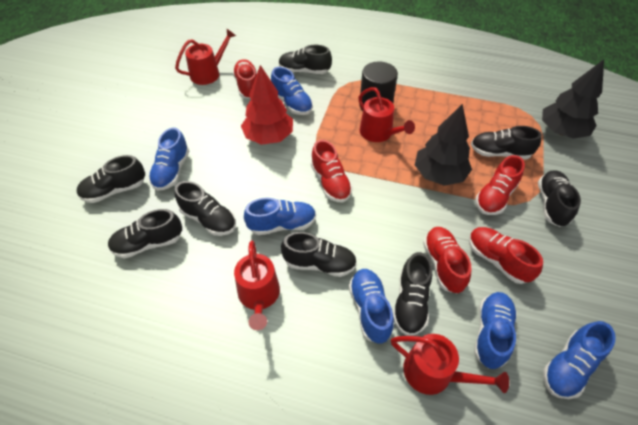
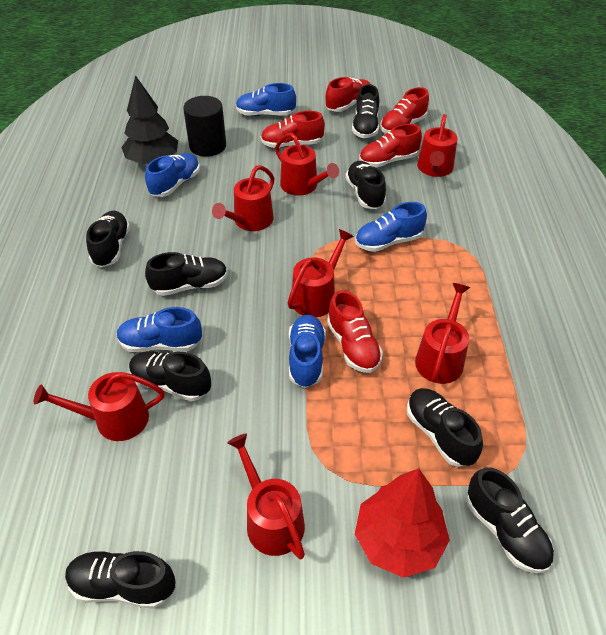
black tree: [415,104,472,186] [542,59,604,139] = 2 -> [121,75,178,164] = 1
blue shoe: [149,127,189,191] [244,198,316,235] [271,67,313,115] [349,269,394,344] [474,292,517,369] [543,321,616,399] = 6 -> [117,307,202,352] [145,153,200,197] [236,83,296,116] [289,315,326,388] [355,202,427,252] = 5
red watering can: [175,29,236,85] [234,240,280,330] [359,87,415,142] [391,334,509,395] = 4 -> [34,372,165,441] [212,165,274,231] [227,433,305,559] [275,133,339,196] [288,229,354,317] [415,283,470,384] [417,114,457,177] = 7

